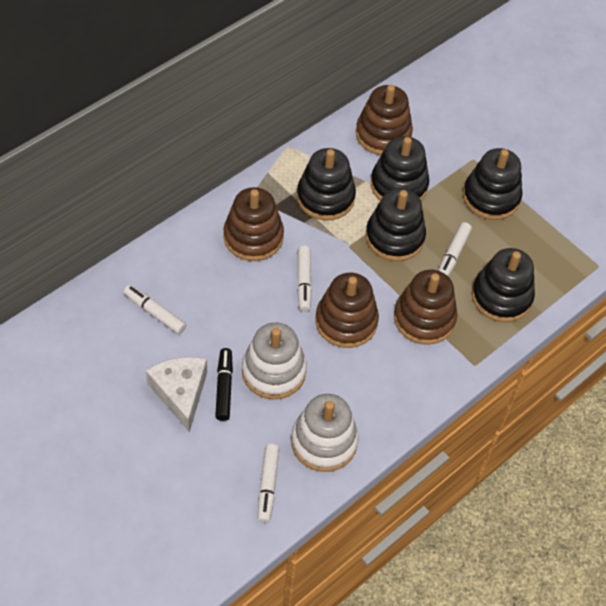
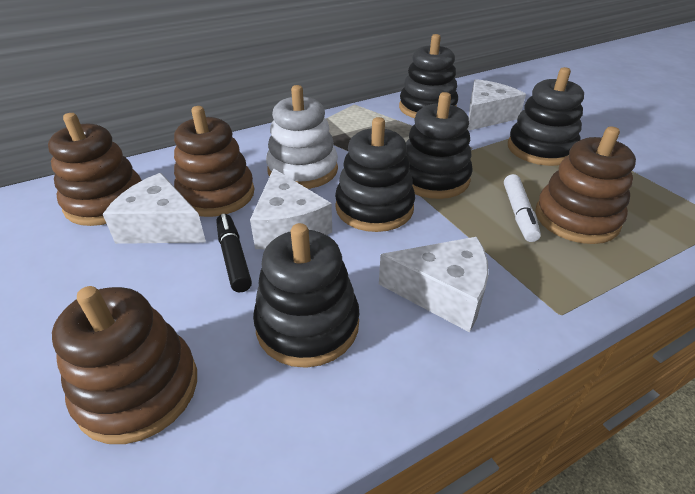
white cheese: [146,357,207,432] = 1 -> [103,173,206,244] [250,168,332,249] [379,237,489,332] [468,79,526,131] = 4
white marker: [123,285,186,334] [258,444,279,523] [297,246,312,312] [438,222,472,276] = 4 -> [504,174,541,242] = 1
white stacking toy: [242,323,307,399] [291,394,359,472] = 2 -> [266,85,338,189] = 1

